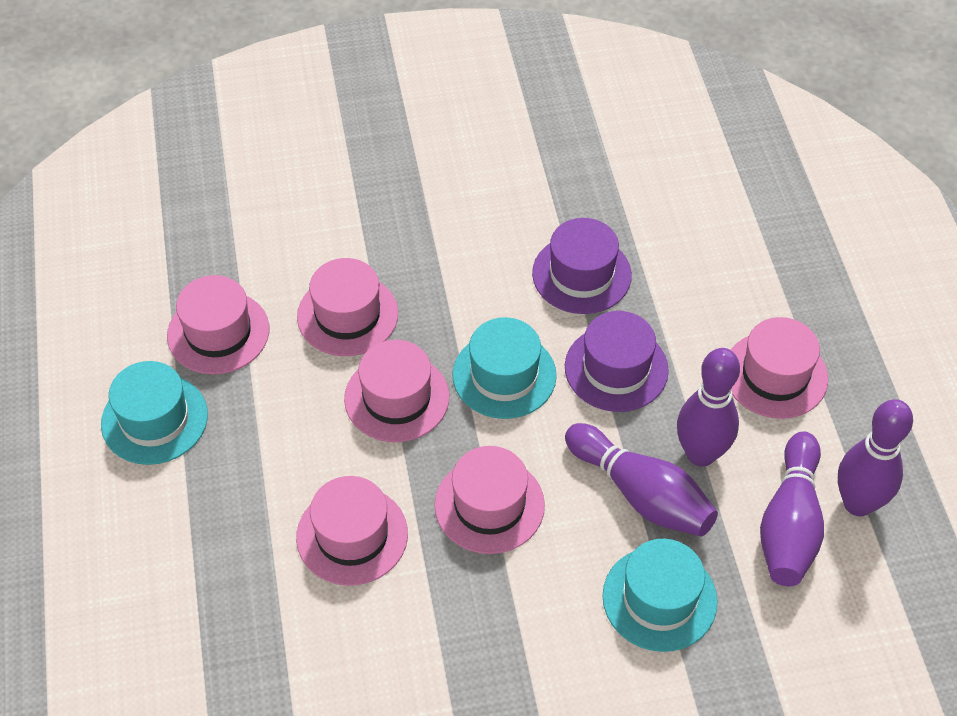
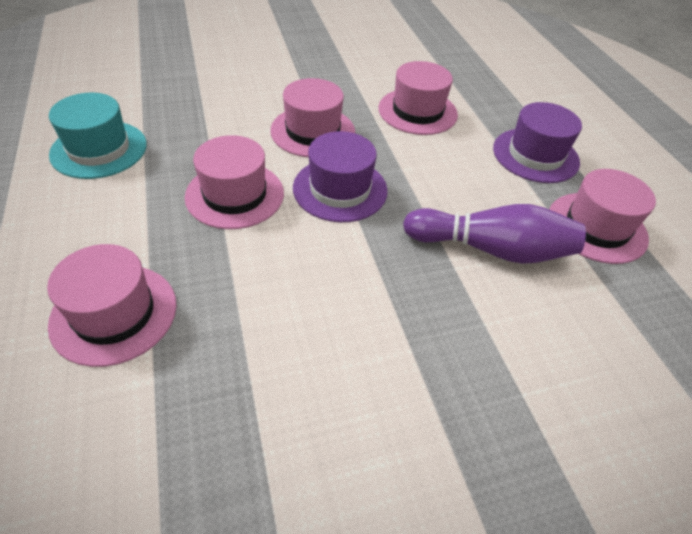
pink hat: [167,275,269,375] [296,476,408,586] [297,258,398,356] [344,340,449,442] [435,446,545,554] [731,317,828,419] = 6 -> [47,244,177,367] [185,135,284,229] [270,78,355,157] [379,61,458,135] [549,169,656,264] = 5
purple bowling pin: [565,423,718,537] [677,348,740,467] [760,431,824,586] [838,399,913,516] = 4 -> [403,204,586,264] = 1
turquoise hat: [101,361,208,465] [452,317,557,419] [602,539,718,652] = 3 -> [49,93,147,179] = 1

